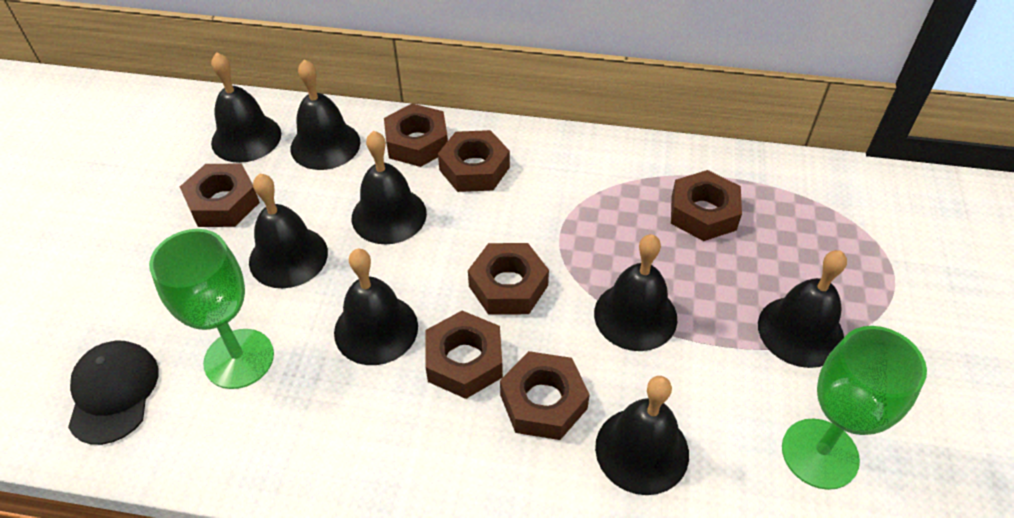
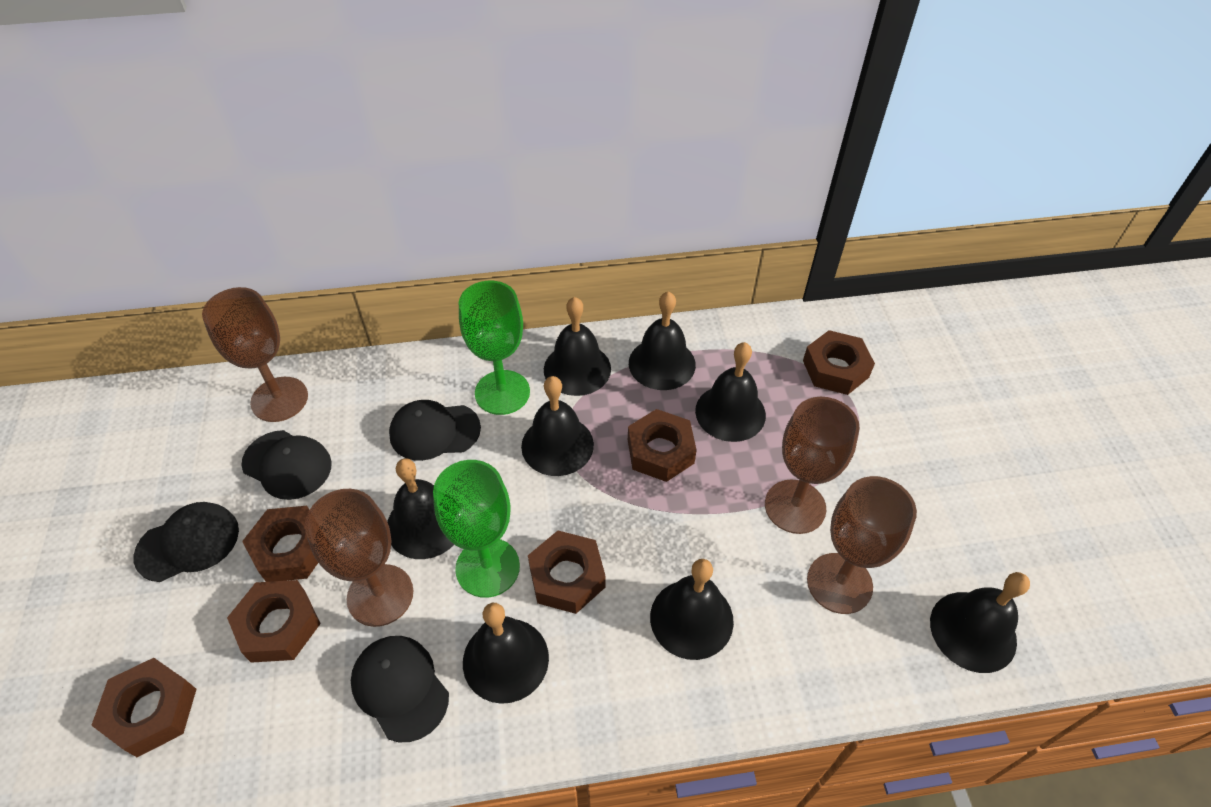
black cap: [68,341,159,445] = 1 -> [133,502,239,582] [241,430,332,500] [351,636,449,742] [389,400,481,461] = 4
brown goblet: none = 0 -> [202,287,308,422] [305,489,413,627] [765,397,860,534] [807,476,917,614] = 4
brown nut: [180,164,260,227] [384,103,448,167] [425,311,503,399] [438,130,510,192] [468,243,549,315] [500,351,590,440] [671,170,742,241] = 7 -> [91,658,196,757] [227,580,321,663] [242,506,318,582] [528,531,606,614] [628,409,697,482] [803,330,875,395] = 6

